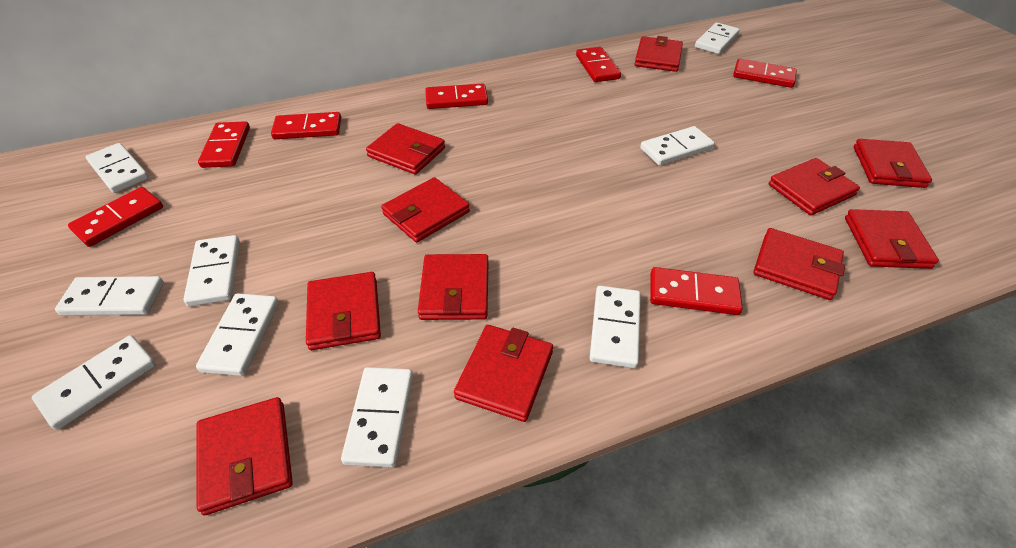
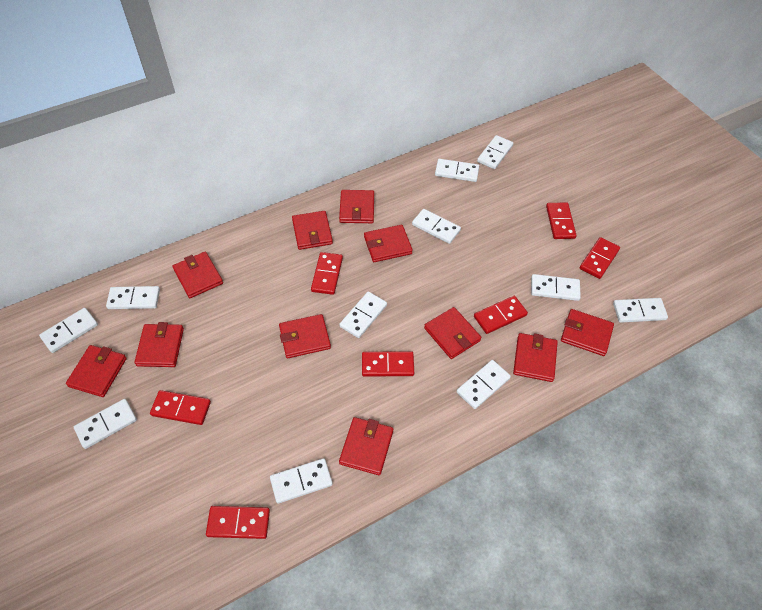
white domino: [32,335,156,430] [55,276,164,316] [86,143,149,193] [183,235,240,306] [196,293,279,376] [341,367,413,467] [590,286,641,368] [640,126,715,166] [695,22,740,54] = 9 -> [39,308,98,353] [74,399,137,449] [106,286,160,309] [270,458,333,503] [339,291,387,338] [412,209,461,244] [435,159,479,182] [457,360,511,409] [477,135,513,169] [531,274,581,301] [613,298,668,323] = 11

